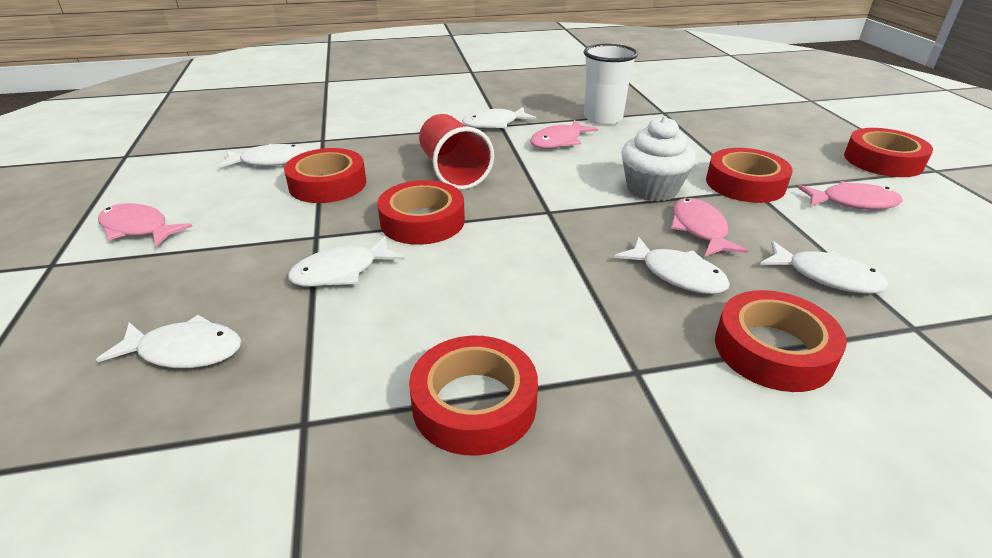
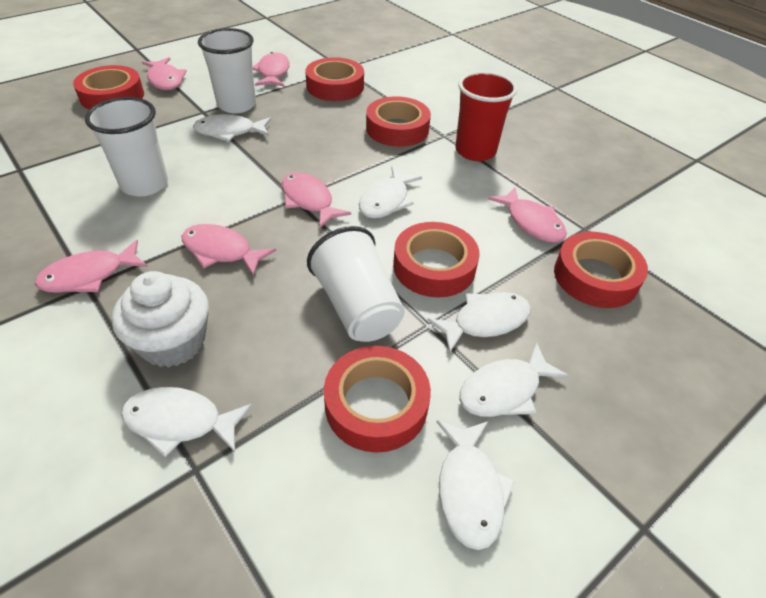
pink fish: [98,203,193,247] [530,120,598,149] [671,198,748,256] [797,181,903,210] = 4 -> [35,240,148,293] [142,57,187,90] [182,224,276,277] [252,52,290,86] [282,172,351,229] [488,187,567,243] = 6
white cup: [584,44,638,125] = 1 -> [85,97,168,196] [198,28,256,113] [307,226,405,342] = 3

